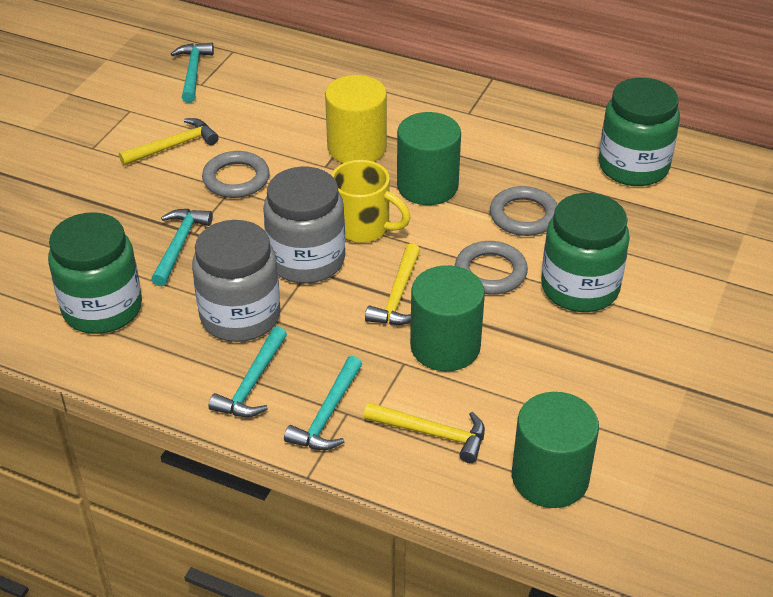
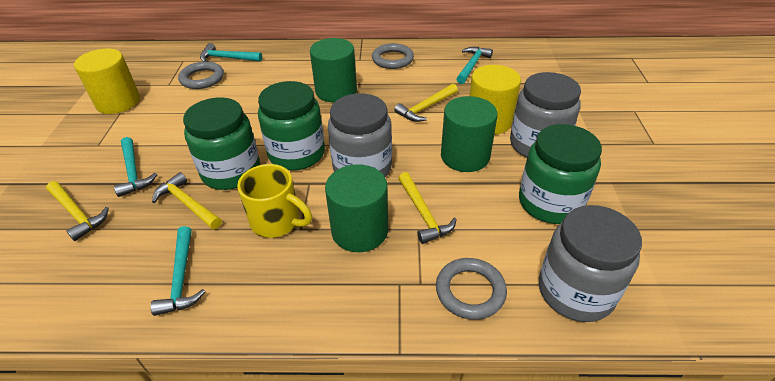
grey jar: [192,220,281,342] [263,167,345,284] = 2 -> [328,93,392,177] [510,72,581,158] [539,205,642,322] = 3
yellow cylinder: [325,75,387,163] = 1 -> [74,48,140,114] [469,65,521,135] = 2
yellow hammer: [119,118,219,166] [364,402,485,463] [365,243,420,325] = 3 -> [46,181,109,241] [152,172,222,229] [394,84,458,122] [398,172,457,244] = 4

